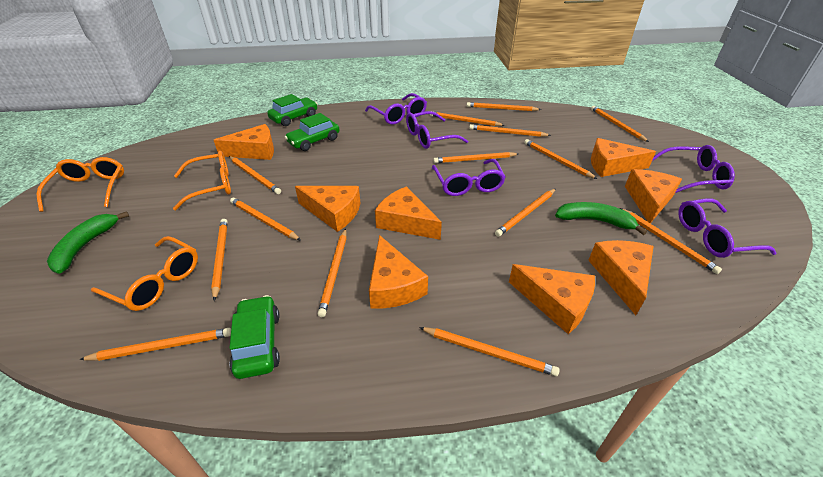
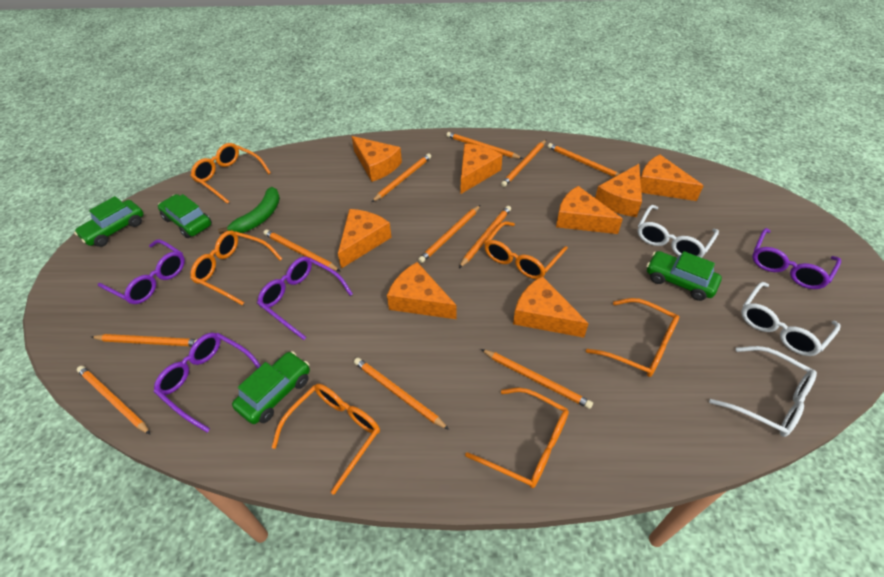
green banana: [47,211,129,273] [555,202,647,235] = 2 -> [218,187,280,234] = 1
green car: [230,295,280,379] [267,94,318,126] [285,113,339,151] = 3 -> [74,196,144,247] [158,194,212,238] [232,351,310,424] [646,251,722,301] = 4
orange glasses: [37,157,124,212] [91,236,198,311] [173,151,231,210] = 3 -> [190,231,282,305] [191,143,271,204] [271,384,380,495] [465,388,569,488] [484,221,568,279] [586,298,679,377] = 6
orange pencil: [79,328,231,361] [211,219,228,301] [229,156,281,194] [230,197,301,241] [318,228,347,317] [419,327,560,376] [429,111,505,126] [433,152,518,163] [467,102,541,111] [469,124,551,137] [495,189,556,237] [524,139,597,179] [591,106,649,142] [620,208,722,274] = 14 -> [77,366,151,435] [91,334,198,346] [263,230,340,271] [354,358,449,430] [372,153,431,202] [418,205,480,263] [446,132,523,159] [459,206,511,268] [481,349,593,409] [501,140,546,187] [548,143,619,177] = 11
purple glasses: [365,93,427,125] [406,111,468,149] [432,159,506,196] [652,145,735,193] [678,198,777,258] = 5 -> [98,240,185,304] [154,332,261,432] [257,257,353,340] [752,228,841,289] = 4
white glasses: none = 0 -> [638,205,719,258] [709,346,817,437] [741,282,841,356] = 3

